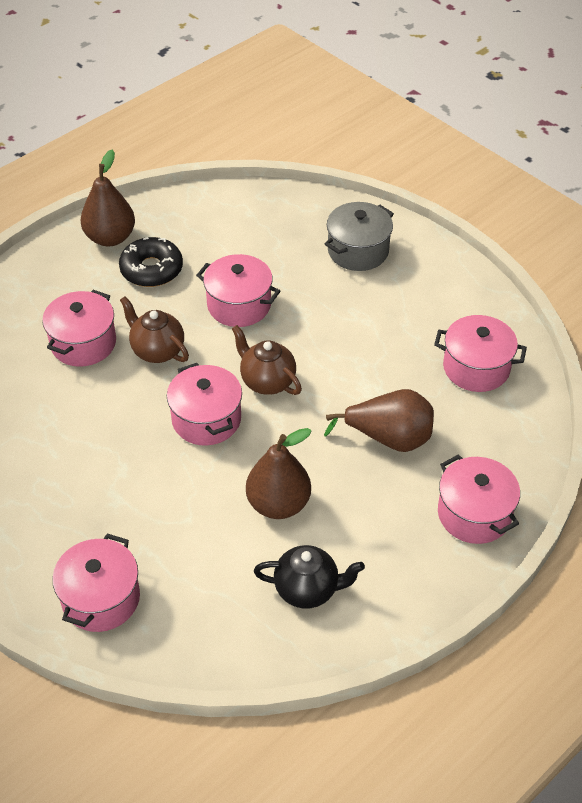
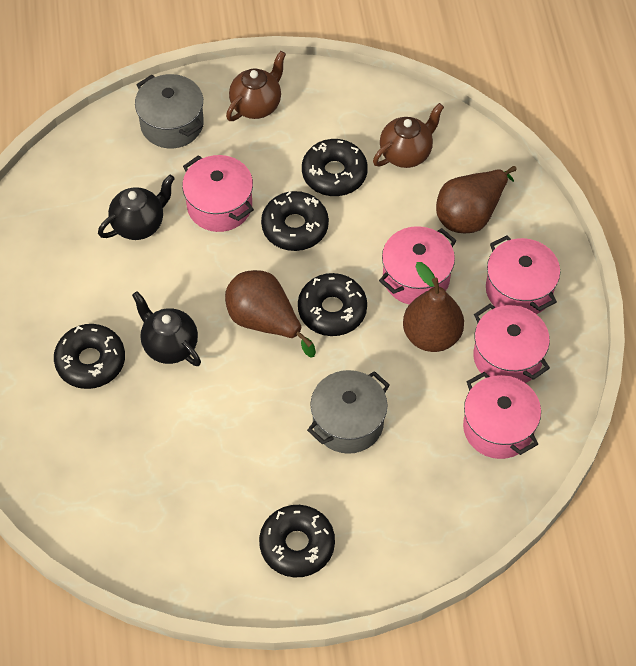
black donut: [119,237,183,287] = 1 -> [54,324,125,389] [259,505,335,577] [261,191,329,251] [298,273,367,336] [302,139,368,196] = 5
black teapot: [254,545,365,609] = 1 -> [98,175,175,240] [132,291,201,366] = 2
grey pot: [325,202,394,271] = 1 -> [135,74,204,148] [307,370,390,454] = 2
pink pot: [42,290,116,367] [52,533,140,632] [167,363,242,446] [196,254,280,327] [434,315,527,392] [438,454,520,544] = 6 -> [182,155,254,232] [379,226,457,304] [463,372,541,459] [474,304,550,383] [486,235,560,314] = 5

